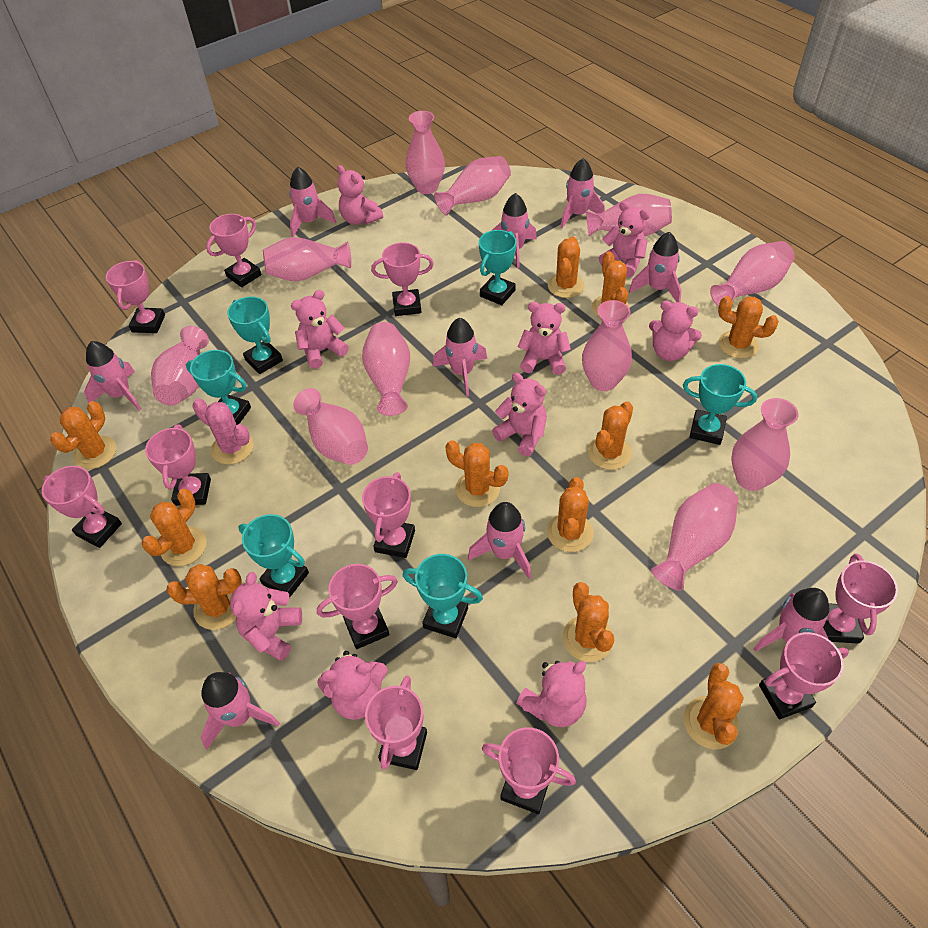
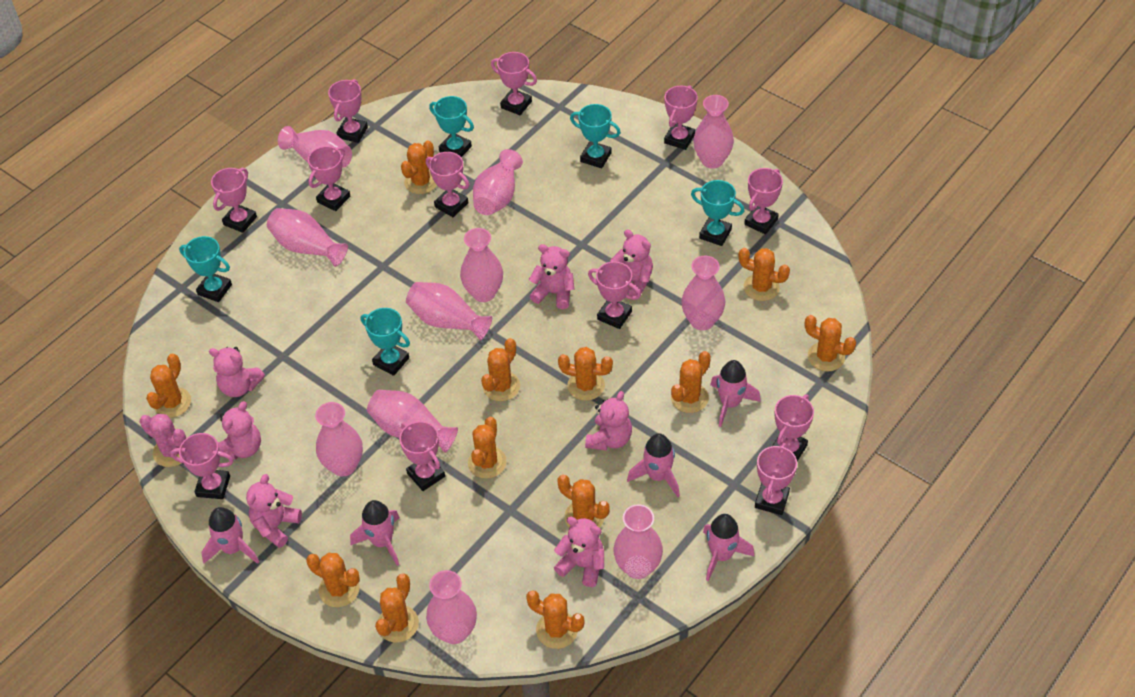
orange cactus: [50,401,116,469] [142,489,207,566] [167,564,242,630] [445,440,508,507] [547,477,594,552] [548,236,584,298] [563,582,614,662] [588,401,633,470] [592,251,630,318] [683,663,744,749] [718,296,779,359] = 11 -> [146,353,191,418] [306,553,360,607] [375,573,419,643] [401,140,437,194] [468,417,507,479] [481,338,520,401] [526,591,585,649] [557,475,610,528] [558,347,613,401] [671,351,711,413] [738,248,790,301] [805,315,856,371] = 12
pink rocket: [84,341,141,411] [201,672,280,750] [289,167,336,237] [433,318,487,397] [468,502,531,579] [491,193,537,268] [560,158,605,228] [629,232,682,302] [753,588,829,652] = 9 -> [201,507,259,564] [350,500,400,566] [627,433,680,498] [703,514,754,581] [710,360,761,427] = 5
pink teddy bear: [230,572,302,661] [291,290,349,369] [317,651,388,720] [337,165,383,225] [492,373,547,456] [516,661,587,727] [518,302,571,375] [599,201,650,277] [649,301,702,361] = 9 -> [209,347,265,397] [218,401,261,460] [246,474,302,548] [529,244,574,309] [554,517,604,587] [585,391,632,451] [610,230,653,296] = 7
pink trophy: [42,466,122,548] [106,260,165,333] [145,425,211,506] [206,214,262,287] [317,564,398,649] [362,472,415,558] [365,676,427,770] [371,242,434,316] [482,727,576,814] [759,632,849,719] [823,553,898,644] = 11 -> [170,433,234,499] [211,168,257,233] [308,146,350,211] [328,79,368,143] [399,421,445,491] [426,152,469,217] [491,52,537,115] [588,261,641,329] [664,85,698,150] [744,168,783,235] [755,443,797,515] [772,394,814,461] = 12
turquoise trophy: [186,350,251,425] [227,296,283,374] [238,514,309,598] [403,554,483,638] [479,230,517,305] [683,364,757,445] = 6 -> [179,236,232,302] [361,308,410,376] [429,96,474,157] [570,104,621,168] [691,180,744,246] = 5

